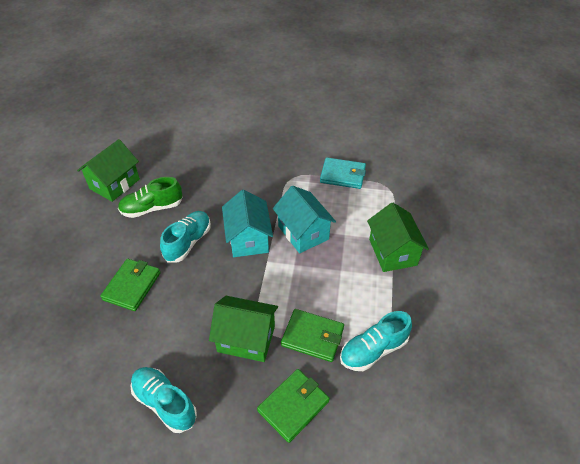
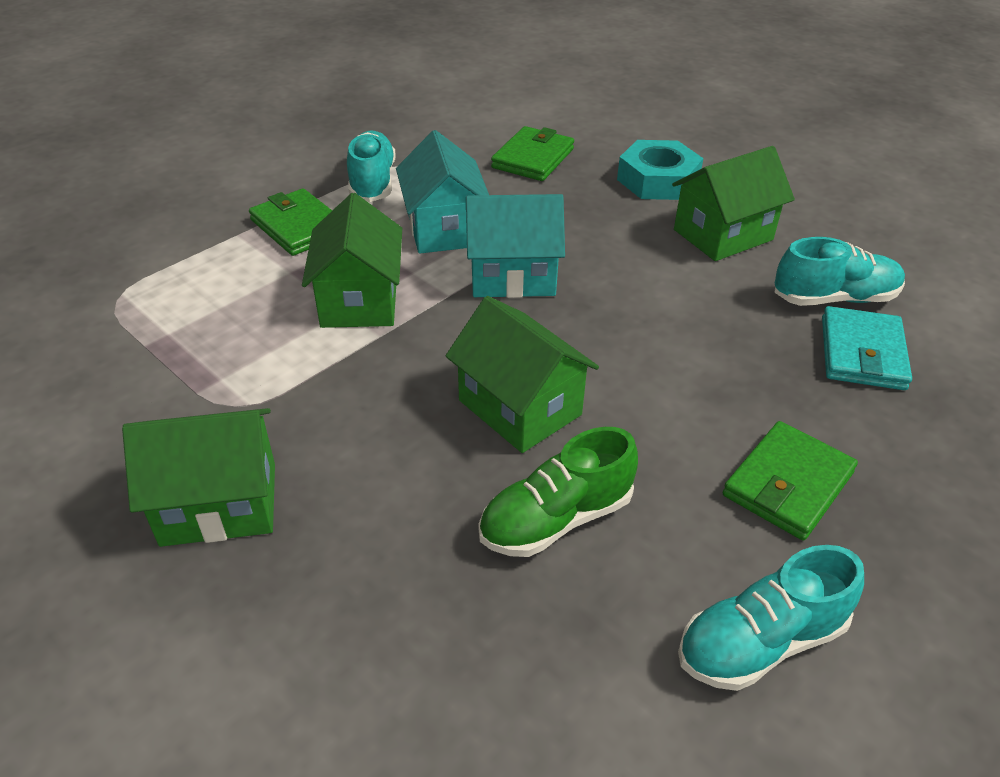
green house: [77,139,140,202] [209,296,278,362] [367,202,429,272] = 3 -> [122,408,275,547] [302,193,402,328] [446,296,599,453] [672,146,795,261] = 4
turquoise nut: none = 0 -> [617,140,704,200] = 1

